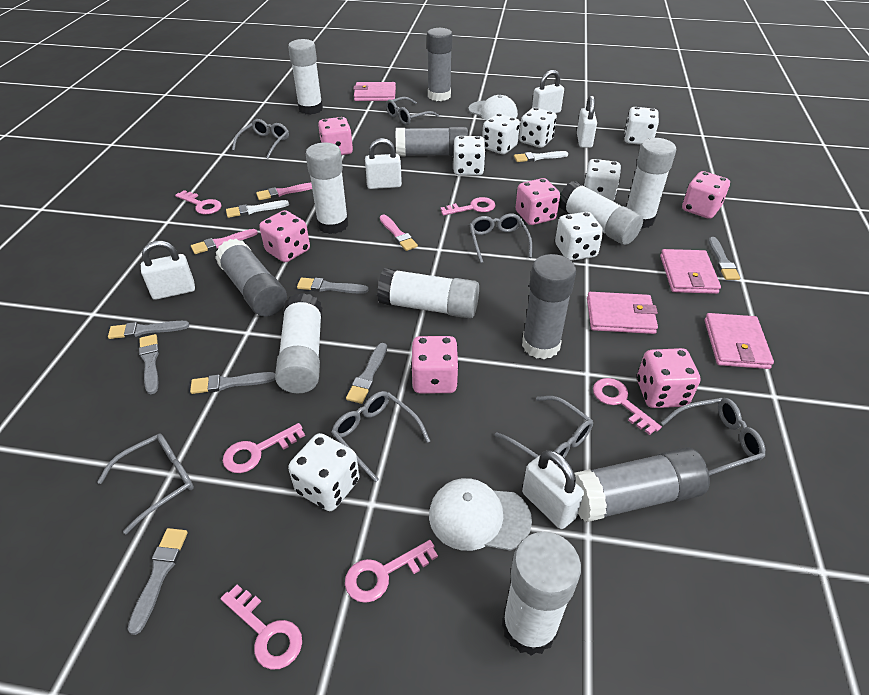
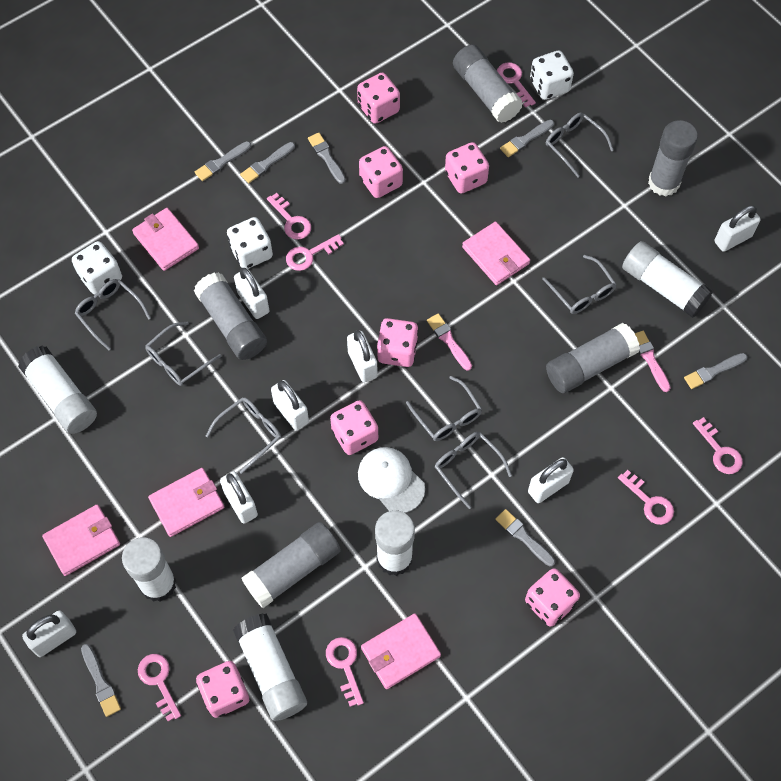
pink brush: [191,229,258,254] [256,182,312,200] [380,215,418,251] = 3 -> [427,313,472,371] [635,331,670,392] = 2
pink dice: [259,210,310,262] [318,117,353,155] [411,336,459,393] [515,178,560,225] [637,348,700,408] [682,171,730,219] = 6 -> [196,661,249,718] [330,400,378,455] [357,72,400,124] [359,146,403,198] [377,318,419,367] [445,142,489,193] [525,568,580,627] = 7
pink key: [175,190,222,215] [221,585,302,670] [223,423,305,473] [345,540,438,603] [440,197,496,216] [593,378,662,435] = 6 -> [138,654,181,722] [267,193,311,240] [286,234,344,271] [326,637,364,707] [497,62,536,107] [618,470,674,525] [693,417,743,474] = 7
pink wallet: [353,82,396,101] [587,292,658,334] [660,249,721,294] [705,313,774,369] = 4 -> [42,505,120,576] [132,208,199,271] [148,468,224,537] [361,614,441,689] [462,222,530,285] = 5
white brush: [226,200,289,218] [514,151,568,162] = 2 -> none = 0
white cap: [429,478,532,551] [469,95,518,120] = 2 -> [358,447,425,513] = 1
white dice: [288,433,360,511] [453,136,486,176] [482,113,520,154] [519,107,557,148] [555,212,603,261] [584,159,621,201] [624,107,659,145] = 7 -> [72,241,122,295] [227,217,273,269] [530,50,574,100] = 3
white glue stick: [275,293,322,393] [288,39,323,115] [306,143,348,234] [377,268,479,319] [502,532,581,656] [559,181,643,245] [627,138,676,228] = 7 -> [18,346,97,434] [122,537,177,602] [233,613,307,721] [375,510,415,576] [622,241,713,318] = 5
white padlock: [141,241,195,300] [365,138,402,189] [522,450,584,529] [532,70,564,113] [577,95,597,148] = 5 -> [22,610,76,657] [220,472,258,524] [234,268,269,319] [271,380,309,431] [347,330,378,382] [528,457,574,503] [715,205,761,252] = 7

